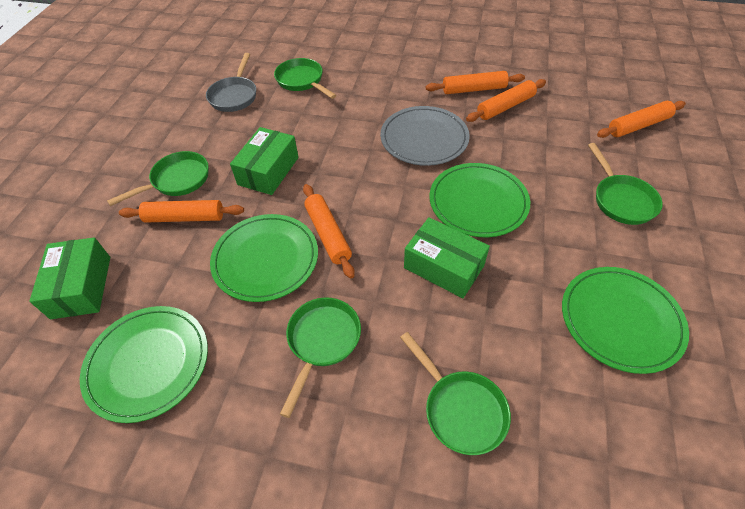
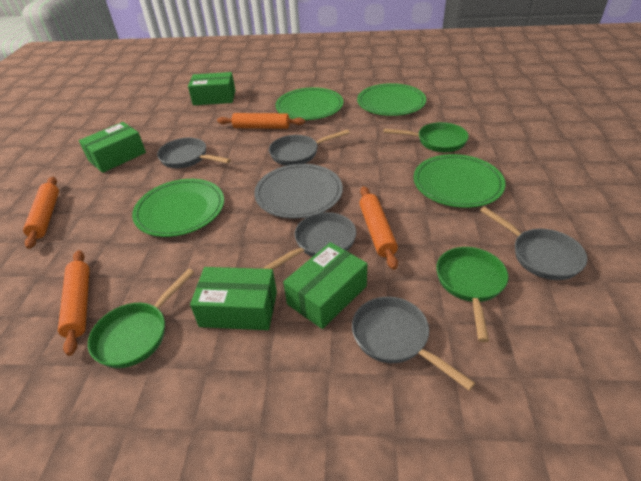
green box: [29,237,110,319] [230,127,299,195] [404,217,490,298] = 3 -> [79,122,146,173] [188,72,235,105] [190,267,277,330] [283,242,367,329] = 4
green pan: [107,151,209,206] [274,58,336,99] [280,298,361,418] [400,332,511,455] [588,143,663,225] = 5 -> [88,268,195,368] [383,122,469,152] [436,247,508,342] = 3
grey pan: [206,53,256,112] = 1 -> [157,138,231,168] [263,212,356,270] [269,129,350,166] [352,297,475,391] [480,207,587,280] = 5
orange rolling pin: [119,200,244,222] [303,184,355,279] [426,71,525,94] [466,79,546,122] [597,101,686,138] = 5 -> [23,177,59,249] [58,250,90,356] [217,113,305,129] [359,186,398,270] = 4

